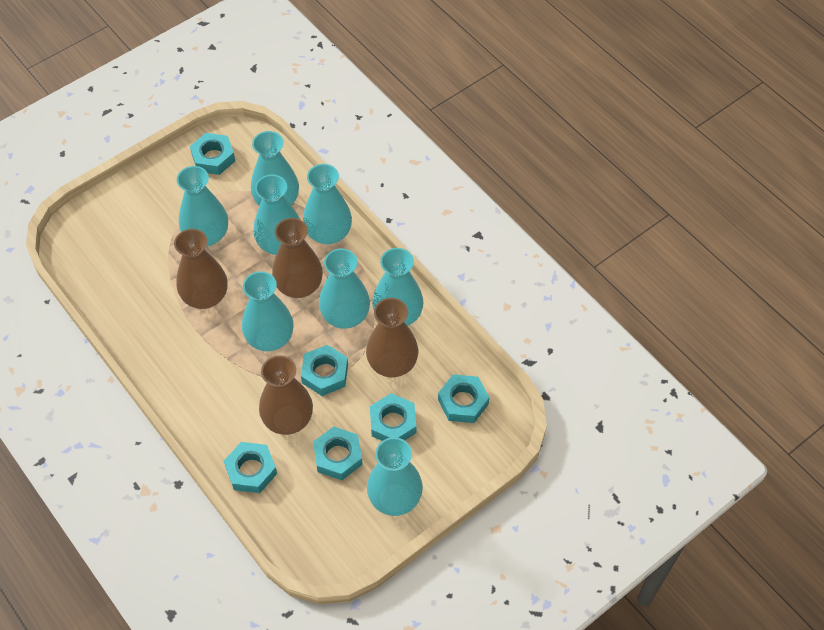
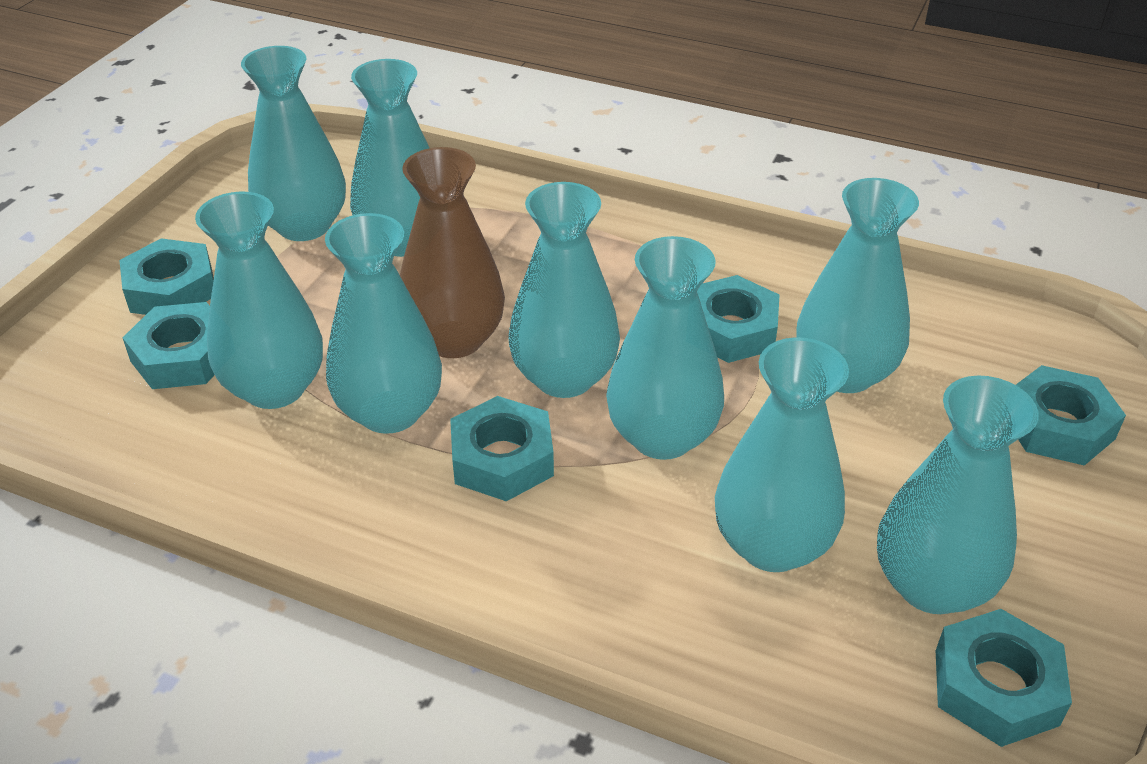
brown vase: [174,229,227,309] [259,355,313,435] [272,218,323,298] [366,298,418,377] = 4 -> [400,147,505,358] = 1
turquoise vase: [177,166,228,247] [242,271,294,351] [251,131,299,206] [253,175,300,255] [303,164,352,245] [319,248,370,329] [367,437,423,516] [372,248,424,326] = 8 -> [195,192,323,409] [241,46,346,241] [325,213,442,434] [350,59,429,257] [508,182,620,398] [606,236,724,460] [715,337,849,572] [796,178,919,393] [877,376,1039,614] = 9

